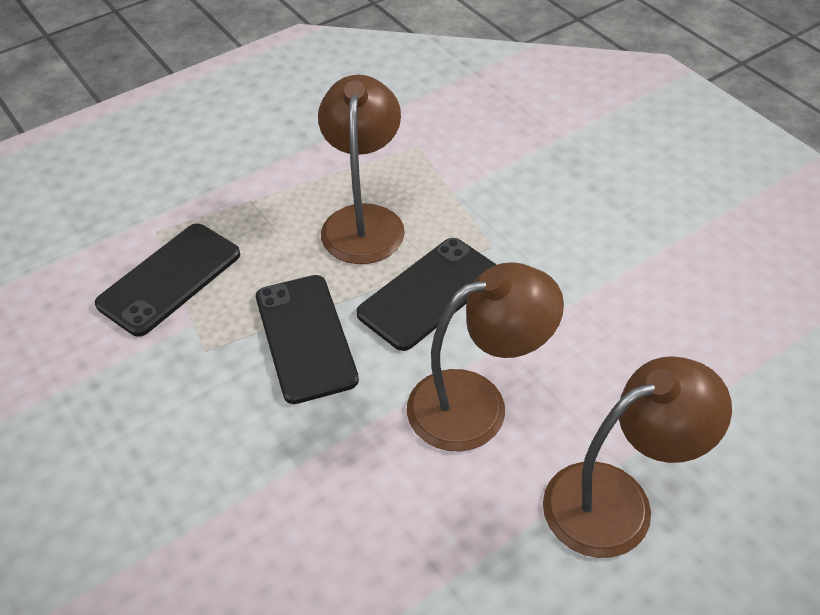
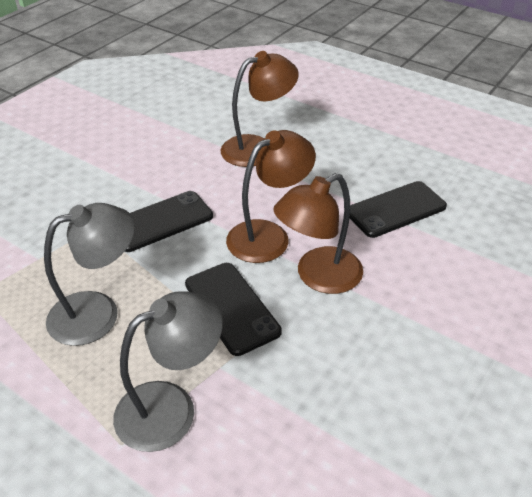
grey lamp: none = 0 -> [44,203,135,346] [113,291,223,452] = 2

